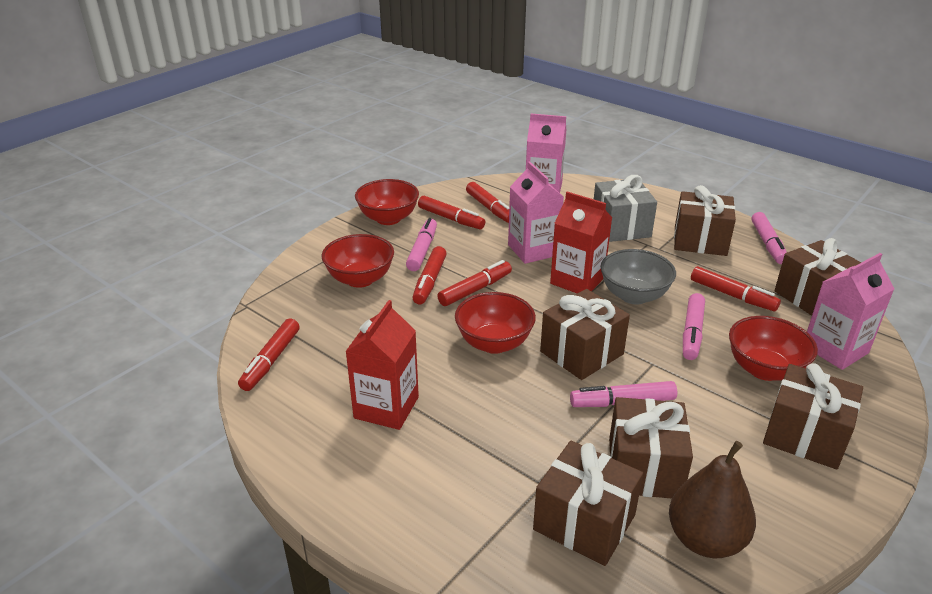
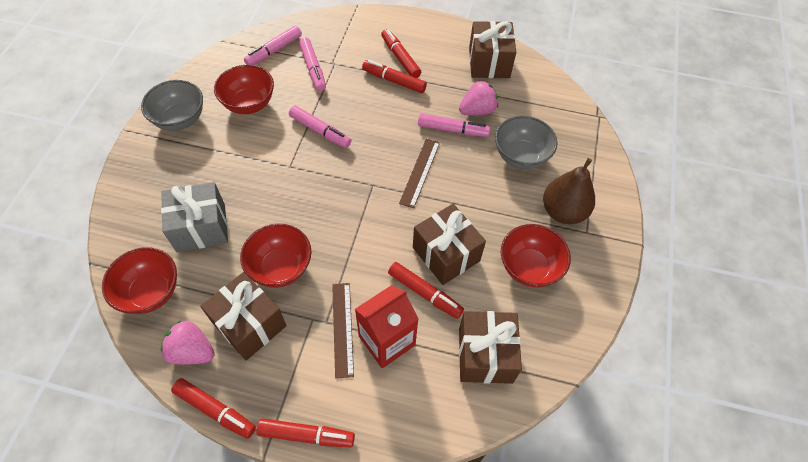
brown gift: [533,441,643,566] [540,289,630,380] [609,397,693,499] [674,185,736,256] [763,363,863,469] [775,238,861,316] = 6 -> [200,272,286,360] [413,204,486,285] [459,311,522,384] [469,21,516,78] = 4
brown ruler: none = 0 -> [332,283,354,379] [399,139,440,208] = 2
grey bowl: [601,249,676,305] = 1 -> [141,80,203,131] [495,116,558,169] = 2
pink carton: [508,161,564,264] [526,114,566,193] [807,253,894,370] = 3 -> none = 0
pink strawberry: none = 0 -> [161,320,215,365] [459,81,498,115] = 2
red carton: [345,300,419,430] [550,191,612,293] = 2 -> [355,285,419,368] = 1
red marker: [238,319,300,391] [412,246,447,304] [418,196,485,229] [437,260,512,306] [466,182,509,223] [691,266,781,311] = 6 -> [171,378,256,439] [256,418,355,448] [362,60,427,93] [381,29,421,78] [388,262,464,319] = 5

